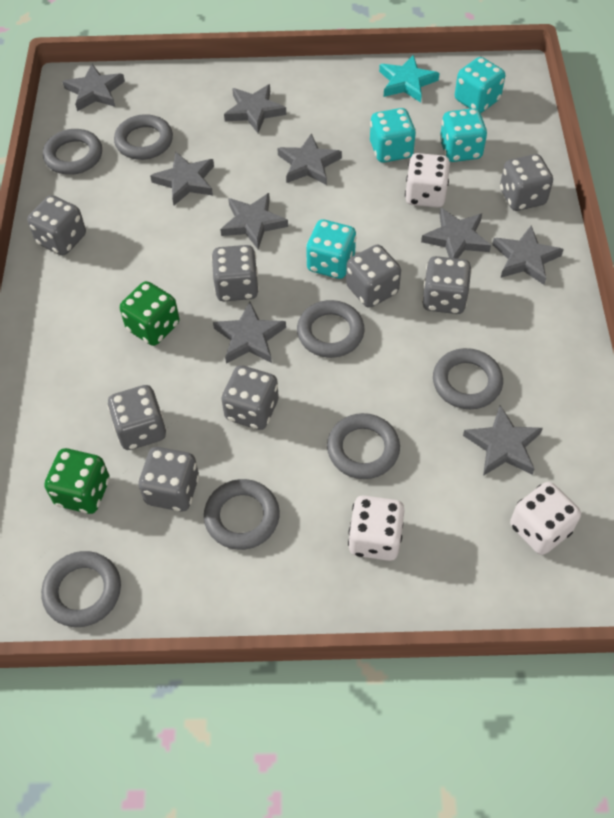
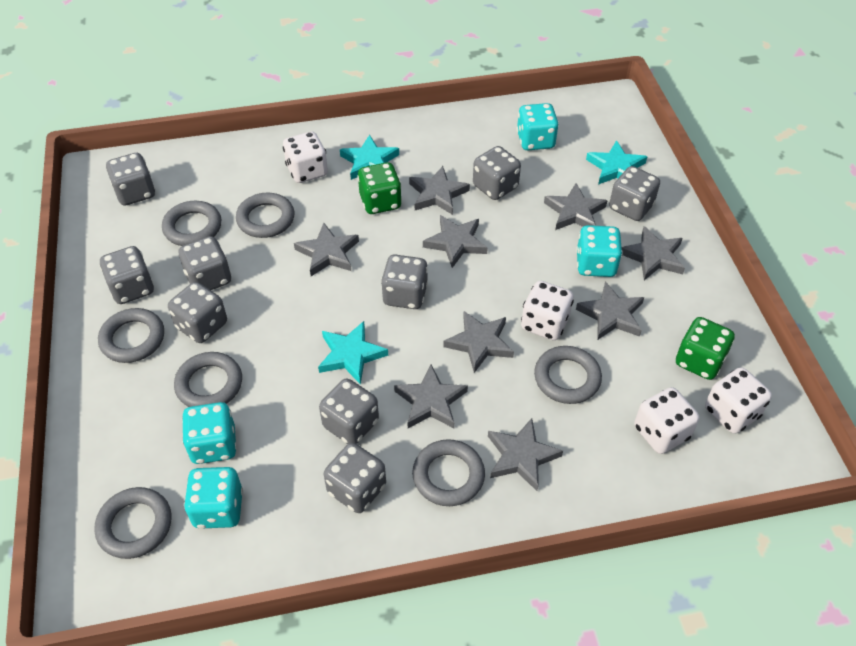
grey dice: [27,195,86,255] [107,385,166,450] [138,447,199,512] [211,245,259,301] [221,365,279,430] [346,245,401,308] [422,256,472,314] [500,154,553,211] = 8 -> [99,246,154,304] [106,153,155,206] [168,282,227,343] [179,236,231,290] [319,379,379,444] [324,443,386,513] [381,254,428,309] [473,146,521,200] [609,166,660,221] = 9
turquoise star: [379,55,439,102] = 1 -> [318,321,388,385] [340,134,399,180] [586,140,647,185] = 3
white dice: [348,495,405,561] [405,153,450,208] [510,482,581,555] = 3 -> [283,132,328,183] [521,281,574,340] [634,387,699,454] [705,367,772,434] = 4

